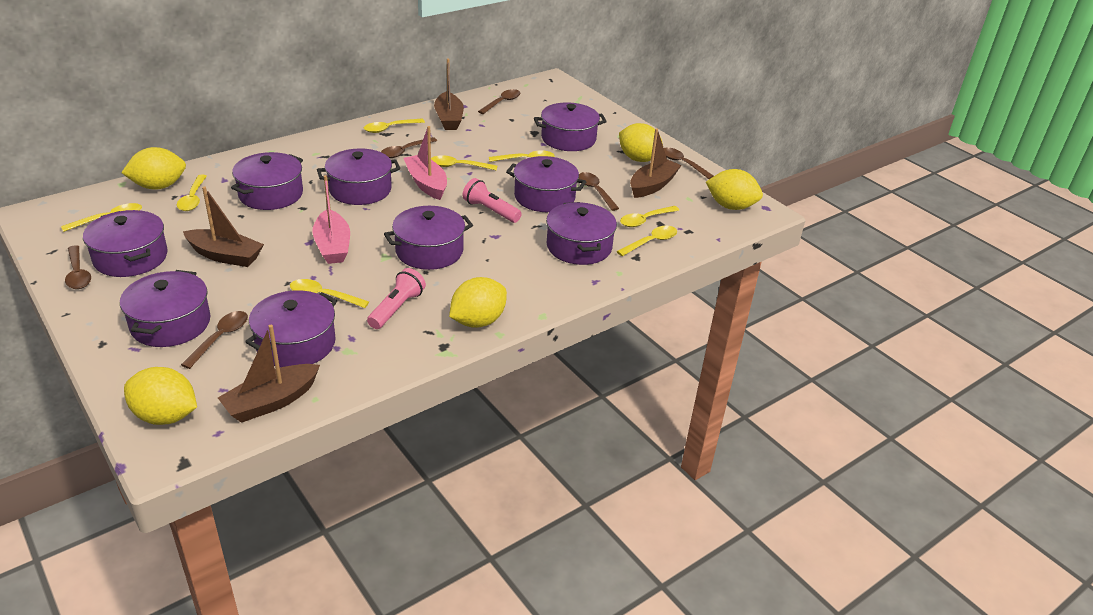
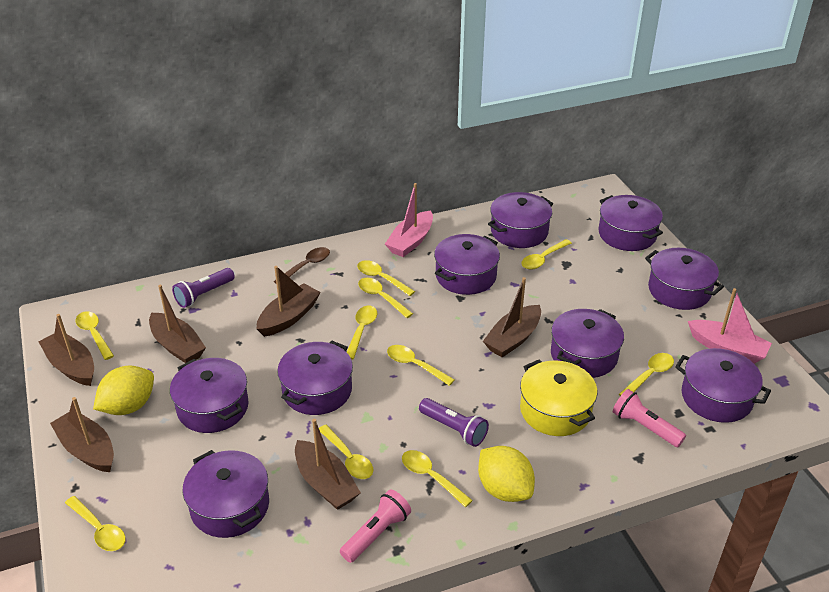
brown boat: [183,187,264,267] [218,325,320,423] [434,59,464,130] [630,128,682,198] = 4 -> [39,314,94,386] [50,397,114,472] [149,285,206,363] [257,266,321,337] [295,419,361,510] [483,277,541,357] = 6
brown spoon: [65,245,91,289] [181,311,248,369] [381,137,437,158] [478,89,520,114] [579,172,619,211] [664,147,714,179] = 6 -> [274,247,330,283] = 1
purple flashlight: none = 0 -> [172,268,235,308] [419,398,489,447] = 2
yellow lemon: [121,147,186,190] [124,367,197,425] [449,277,507,328] [619,123,663,162] [706,169,763,210] = 5 -> [93,365,154,415] [478,446,535,502] = 2
yellow pot: none = 0 -> [520,359,597,436] = 1
yellow spoon: [61,203,142,232] [177,175,207,211] [290,279,369,308] [364,119,425,133] [431,155,497,171] [489,150,555,162] [617,226,677,256] [620,206,679,227] = 8 -> [65,496,126,551] [76,311,114,360] [319,425,373,479] [347,306,377,359] [357,260,415,296] [358,278,413,318] [387,345,455,386] [402,450,473,507] [521,239,572,270] [619,353,674,396] = 10

